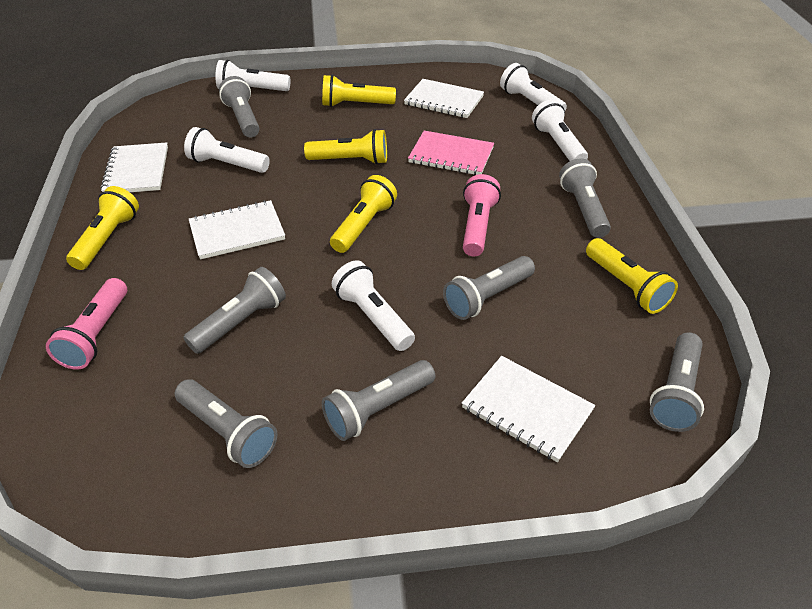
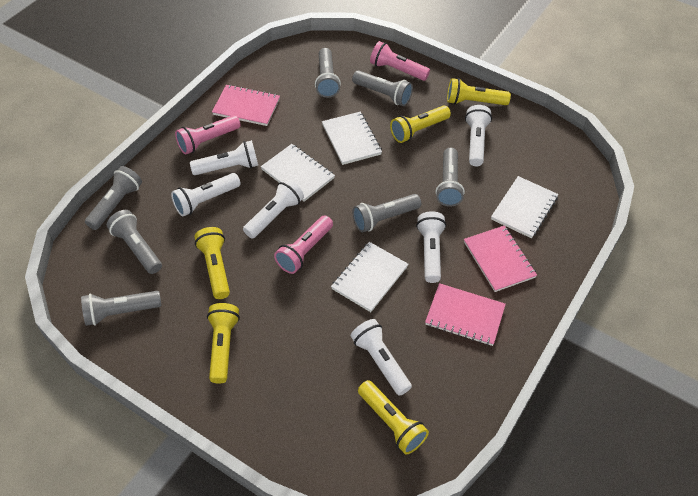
pink flashlight: [46,278,127,370] [463,174,501,256] = 2 -> [175,115,240,155] [274,215,333,274] [370,41,430,81] = 3
pink notebook: [408,131,494,175] = 1 -> [212,85,280,126] [425,283,506,346] [464,226,537,292] = 3
white flashlight: [184,127,270,173] [215,60,290,91] [332,260,415,351] [500,63,567,111] [532,100,588,161] = 5 -> [171,173,241,217] [190,140,258,175] [243,178,304,239] [351,319,412,396] [416,211,446,283] [465,105,492,166] = 6

